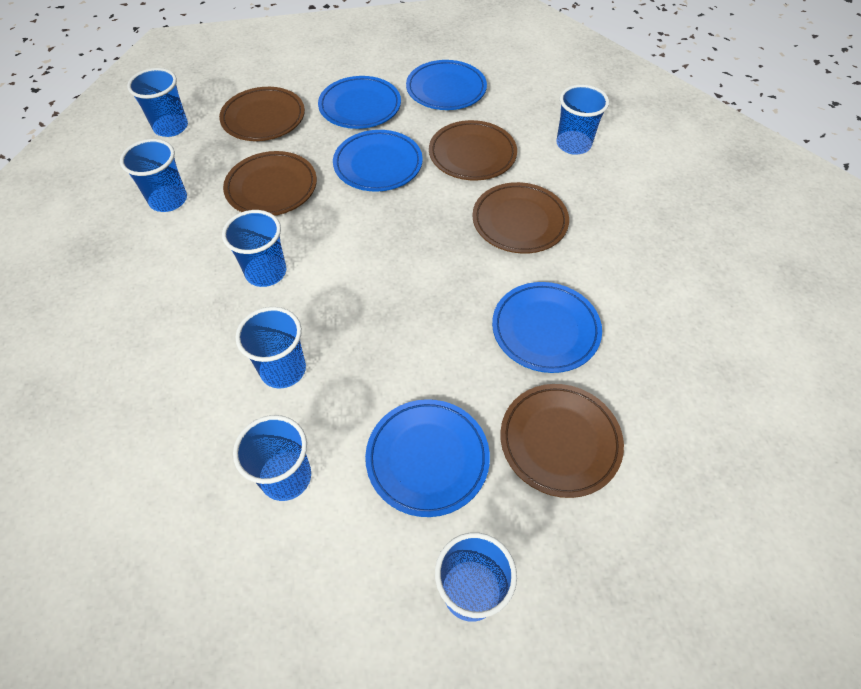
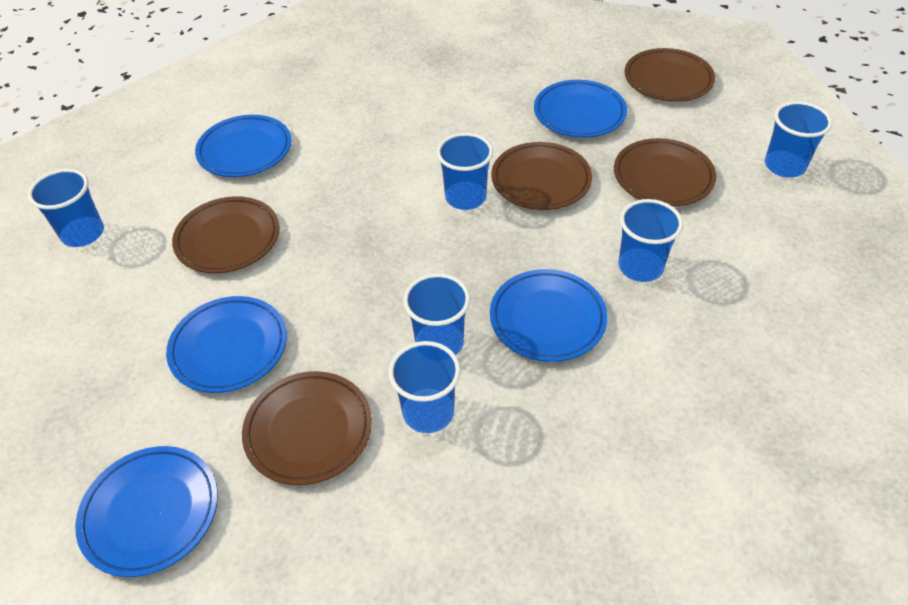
blue cup: [120,139,187,212] [127,68,188,137] [222,210,286,287] [233,415,311,501] [236,307,306,389] [435,532,517,622] [556,85,609,155] = 7 -> [28,169,104,247] [388,341,461,433] [403,273,470,355] [437,133,493,210] [618,199,683,282] [765,101,832,177] = 6

